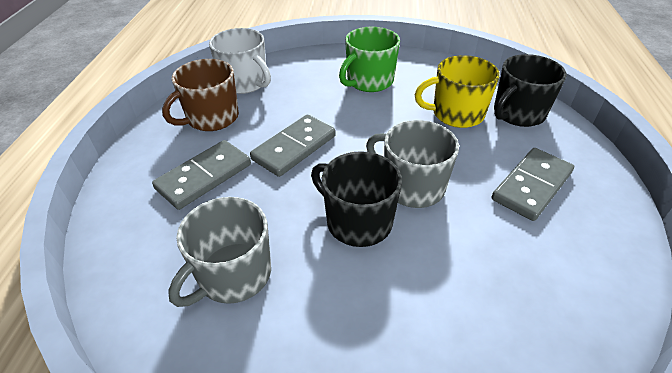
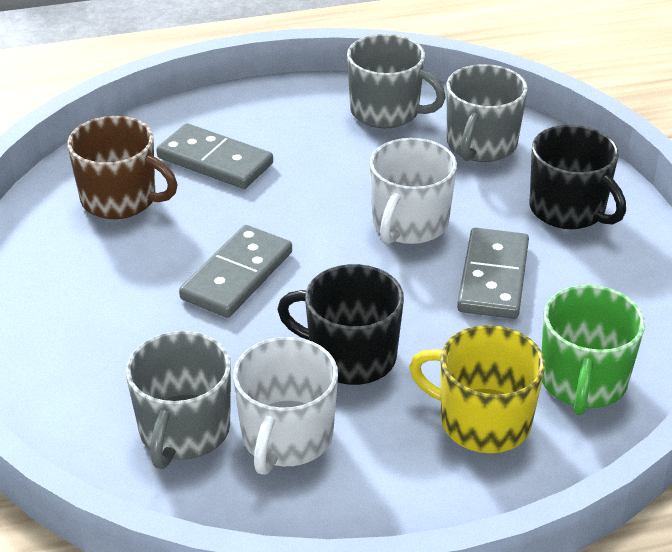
grey mug: [168,197,271,307] [366,120,459,208] = 2 -> [126,331,231,469] [347,34,446,128] [446,64,528,162] = 3
white mug: [209,28,271,94] = 1 -> [233,337,338,475] [369,138,457,244] = 2

